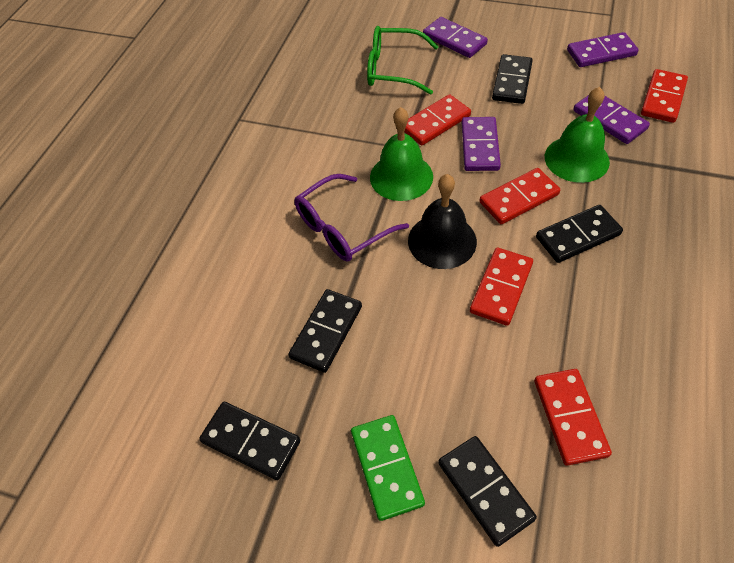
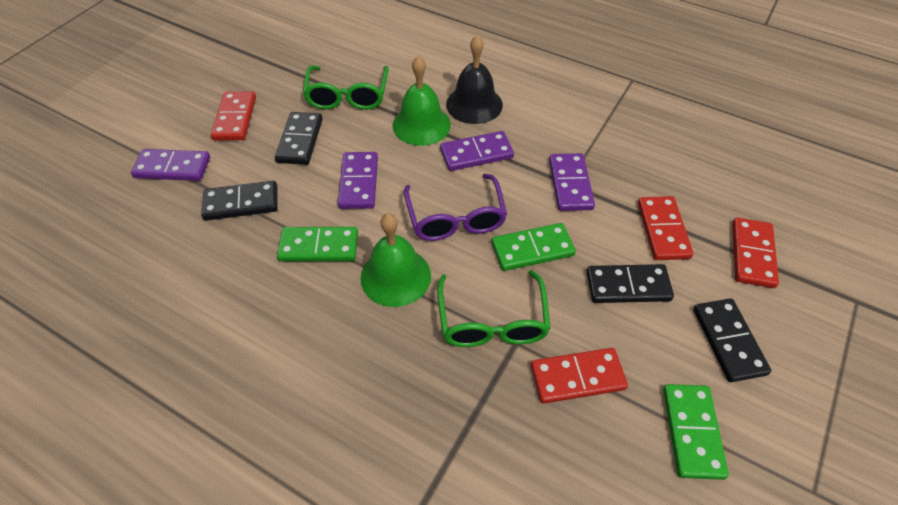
black domino: [199,402,300,480] [288,289,362,373] [438,436,537,547] [492,54,533,104] [536,205,623,263] = 5 -> [201,181,278,221] [275,112,323,165] [586,264,674,303] [693,298,771,382] = 4
green domino: [351,415,425,521] = 1 -> [277,227,358,262] [492,223,576,271] [663,384,729,480] = 3
green glasses: [367,26,439,95] = 1 -> [303,66,389,110] [437,270,551,347] = 2
red domino: [405,94,471,146] [470,248,533,326] [480,168,560,224] [534,369,612,465] [641,69,688,123] = 5 -> [211,92,256,140] [531,348,628,404] [638,196,693,260] [732,218,779,288] = 4

